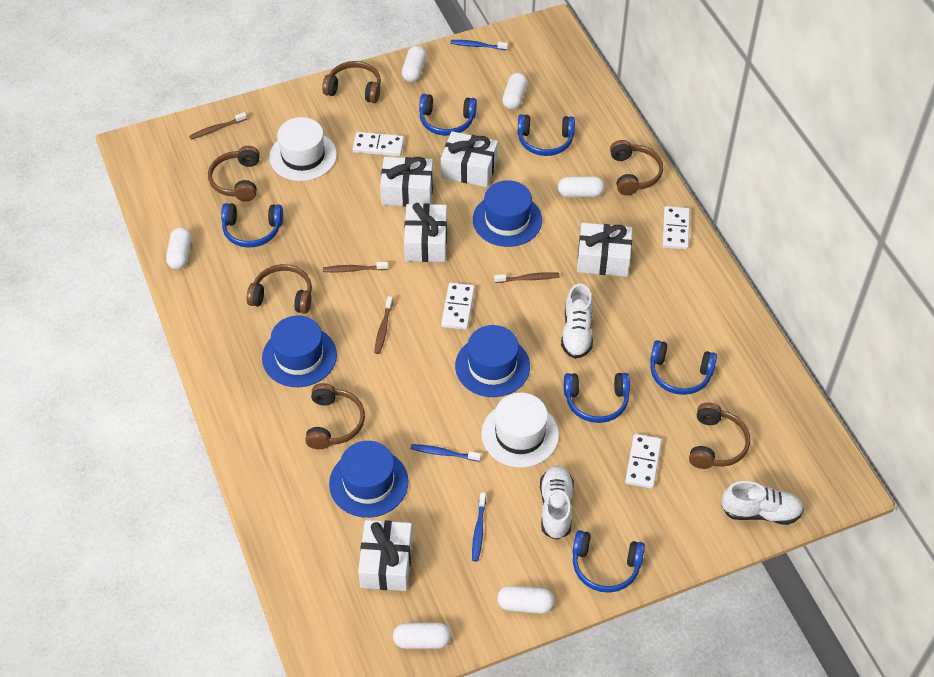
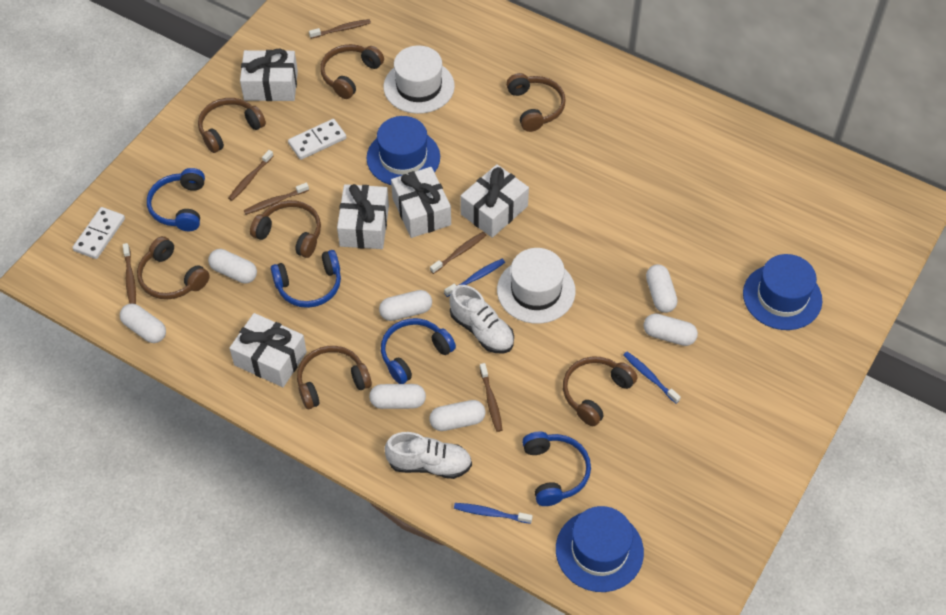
blue hat: [262,316,337,387] [329,441,409,518] [455,325,530,397] [473,180,542,247] = 4 -> [367,116,440,185] [556,506,644,592] [743,254,822,330] = 3
blue headphones: [221,203,283,248] [419,94,477,136] [517,114,575,156] [564,373,630,423] [573,530,645,593] [650,340,717,395] = 6 -> [147,168,205,231] [271,250,341,308] [381,318,456,384] [522,432,591,506] = 4
brown headphones: [208,146,260,202] [247,264,312,314] [305,383,365,449] [322,61,381,103] [610,140,663,195] [689,403,750,469] = 6 -> [137,236,210,299] [198,98,266,153] [250,200,321,258] [297,346,372,409] [320,44,384,99] [506,73,566,132] [563,356,637,426] = 7
brown toothbrush: [189,112,247,139] [323,262,388,273] [374,296,393,354] [494,272,560,283] = 4 -> [123,243,136,304] [228,150,273,201] [244,183,309,215] [309,19,371,39] [430,232,486,274] [480,363,502,432] = 6
white capsule: [166,227,191,270] [393,623,451,649] [402,46,426,82] [497,586,554,614] [502,73,528,110] [558,176,605,197] = 6 -> [120,304,166,343] [208,249,257,284] [369,384,426,409] [379,290,432,321] [429,400,486,431] [644,313,698,346] [646,264,677,313] = 7
white domino: [353,132,404,156] [441,283,475,330] [625,434,662,489] [663,206,690,250] = 4 -> [72,207,125,259] [288,119,346,160] = 2
white shoe: [540,466,574,540] [561,283,593,359] [722,481,804,525] = 3 -> [384,432,472,479] [449,285,514,353] = 2

